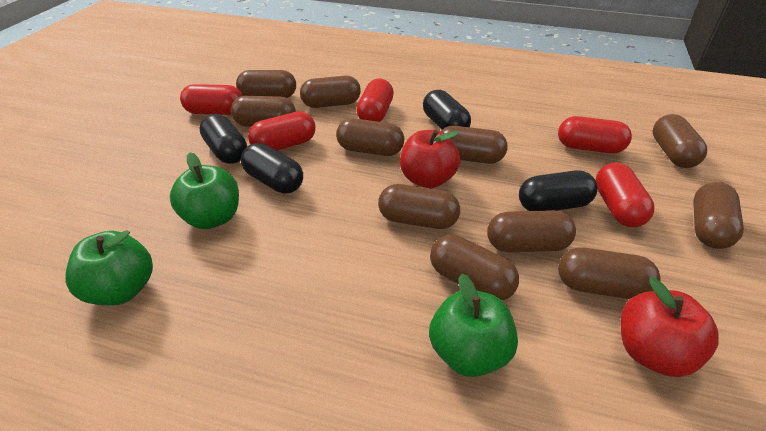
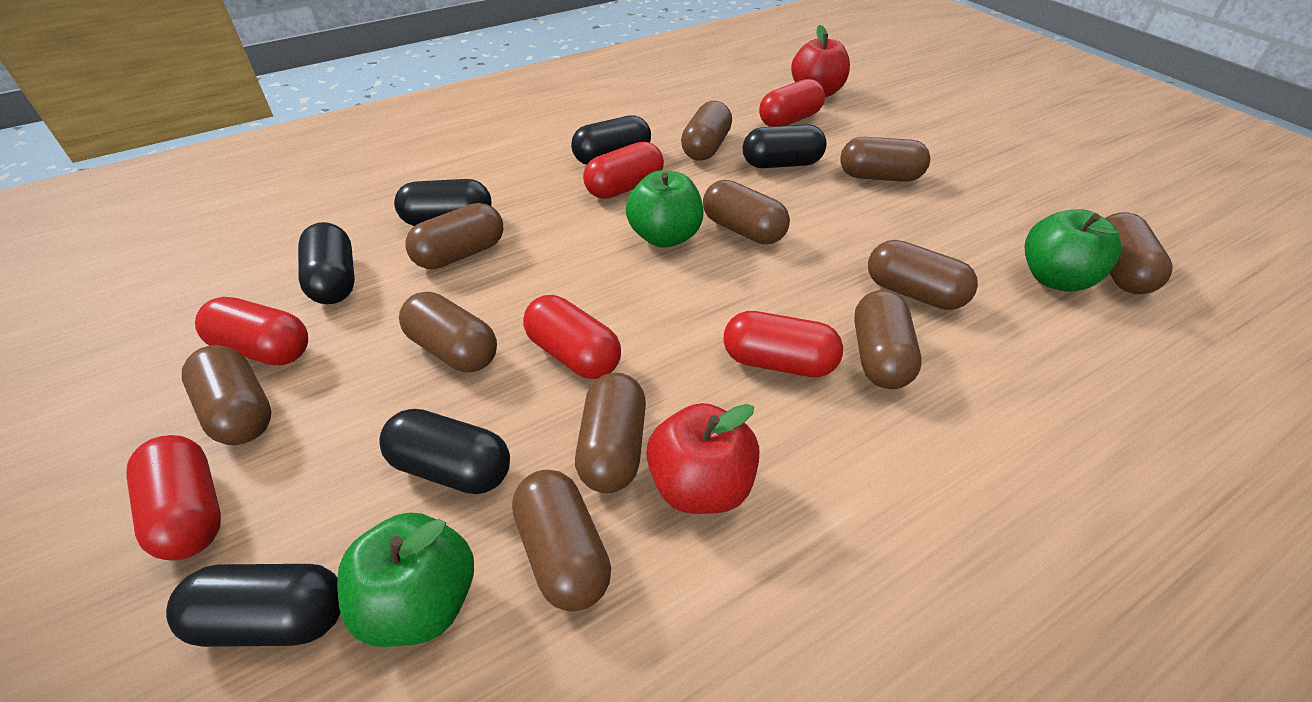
black capsule: [199,114,247,164] [241,143,303,194] [423,90,471,130] [519,170,598,211] = 4 -> [166,564,340,647] [298,222,355,304] [379,409,510,494] [394,179,492,226] [571,115,651,165] [743,125,827,168] = 6
red capsule: [180,84,243,115] [248,111,316,151] [356,79,394,122] [558,116,632,154] [596,162,655,227] = 5 -> [127,435,221,560] [195,297,308,365] [523,295,621,379] [583,141,664,199] [723,311,843,377] [759,79,825,127] = 6

